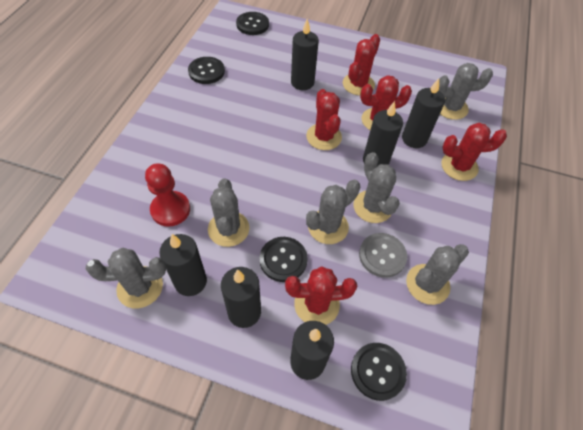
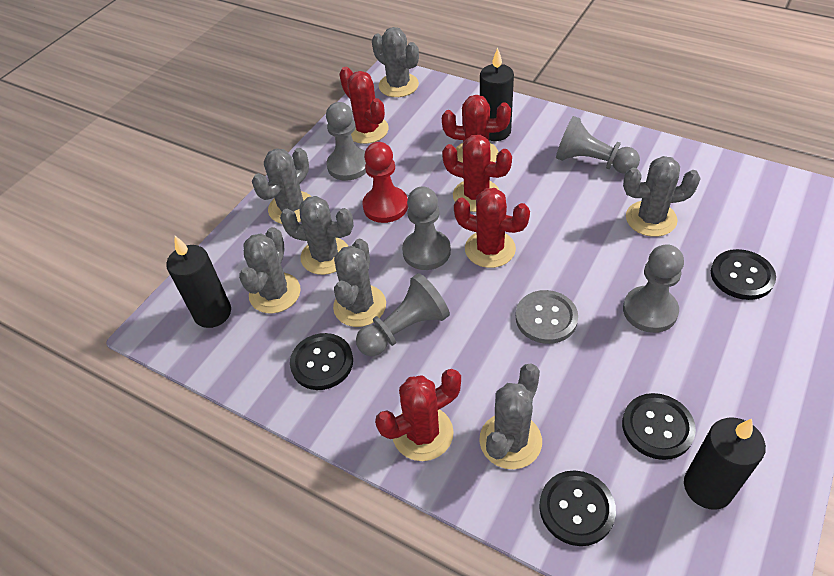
black candle: [159,234,207,296] [221,267,261,328] [290,321,334,380] [291,19,319,90] [363,101,403,166] [402,78,445,148] = 6 -> [166,236,231,328] [480,47,514,141] [684,418,766,510] = 3
grey cactus: [86,248,166,308] [208,178,249,247] [306,179,360,244] [353,152,400,223] [406,244,469,305] [439,63,493,120] = 6 -> [239,227,301,313] [252,148,311,224] [280,196,354,275] [333,239,386,327] [372,27,419,97] [479,364,542,469] [623,156,701,237] = 7
grey pawn: none = 0 -> [326,102,366,181] [356,273,450,356] [402,187,451,270] [556,116,640,174] [623,244,684,333] = 5

